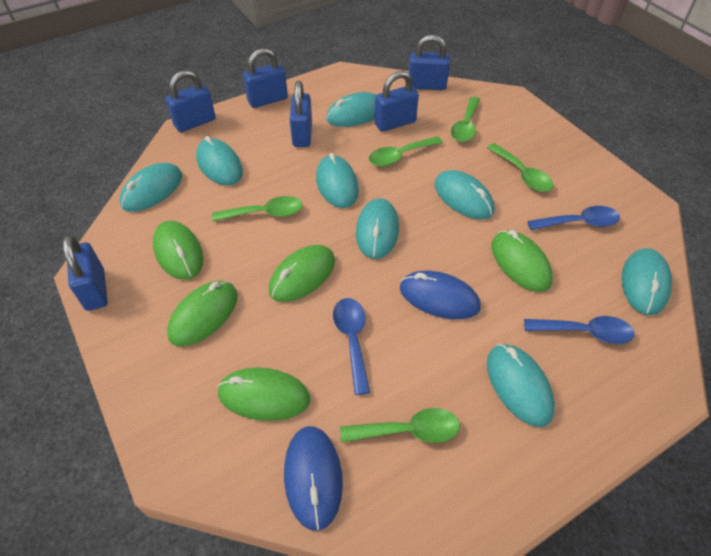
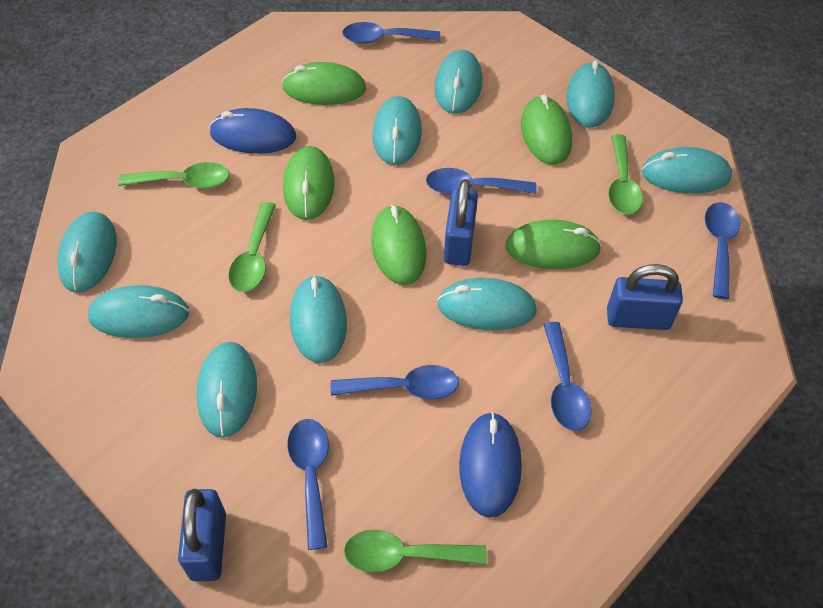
blue padlock: [63,235,108,311] [166,70,216,132] [243,48,288,108] [290,81,312,147] [374,71,419,132] [409,35,450,90] = 6 -> [178,489,226,581] [444,179,478,266] [607,264,683,330] = 3
blue spoon: [333,298,370,395] [524,316,635,344] [527,206,620,230] = 3 -> [287,419,328,550] [331,365,459,400] [342,22,440,44] [426,168,537,194] [543,322,591,431] [705,202,740,299] = 6
green spoon: [212,196,303,222] [340,408,460,443] [369,136,443,166] [451,97,480,142] [487,143,553,192] = 5 -> [118,162,229,189] [228,202,276,292] [344,530,487,573] [608,134,643,215] = 4
turquoise mouse: [120,163,182,212] [196,136,243,186] [316,153,359,208] [326,92,376,127] [356,198,399,259] [434,170,494,220] [487,344,555,427] [622,248,672,315] = 8 -> [57,212,117,293] [88,285,189,338] [197,342,257,438] [290,275,347,363] [373,96,422,165] [434,50,482,114] [437,278,537,330] [567,60,615,128] [642,147,732,193] = 9

